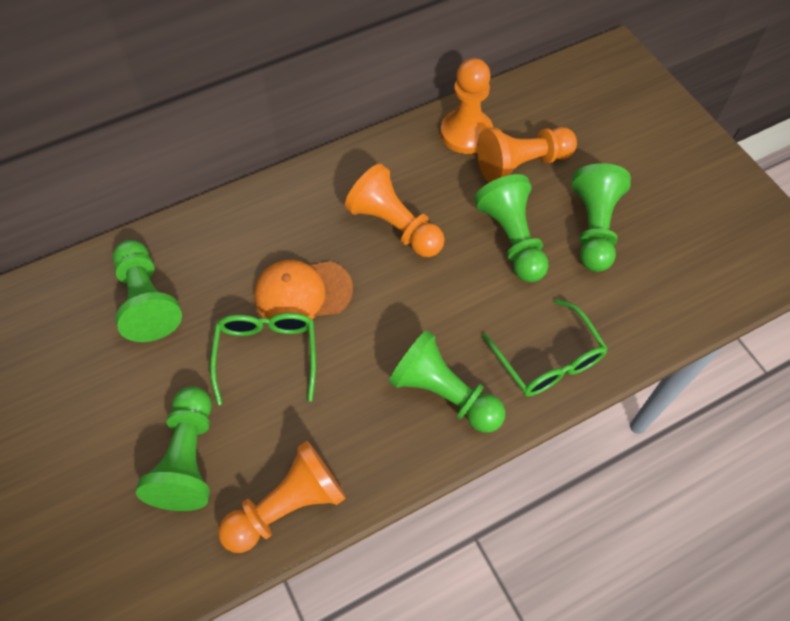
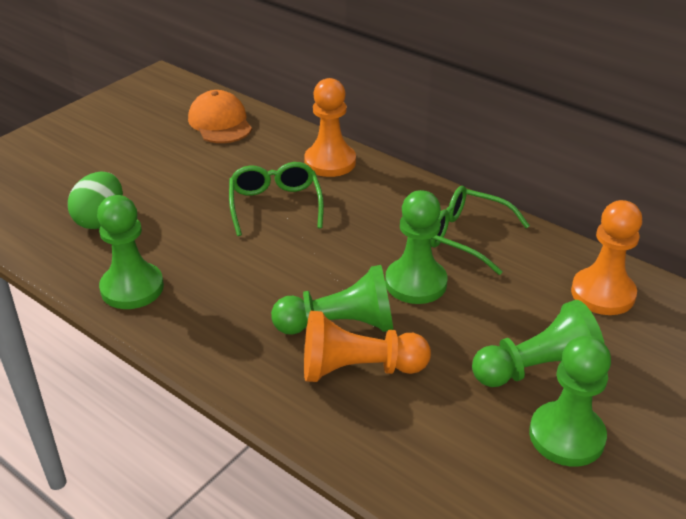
green egg: none = 0 -> [68,172,123,229] = 1
orange pawn: [218,441,346,553] [345,164,445,257] [440,58,493,154] [477,127,577,183] = 4 -> [304,78,356,177] [304,311,431,382] [571,200,642,315] = 3

